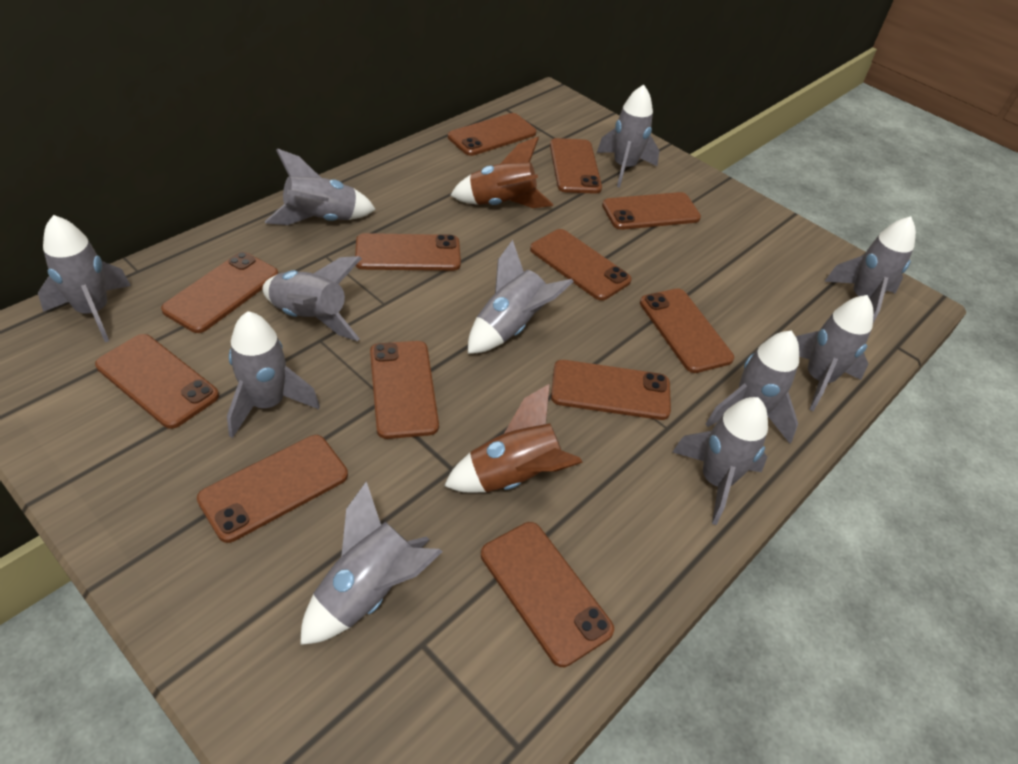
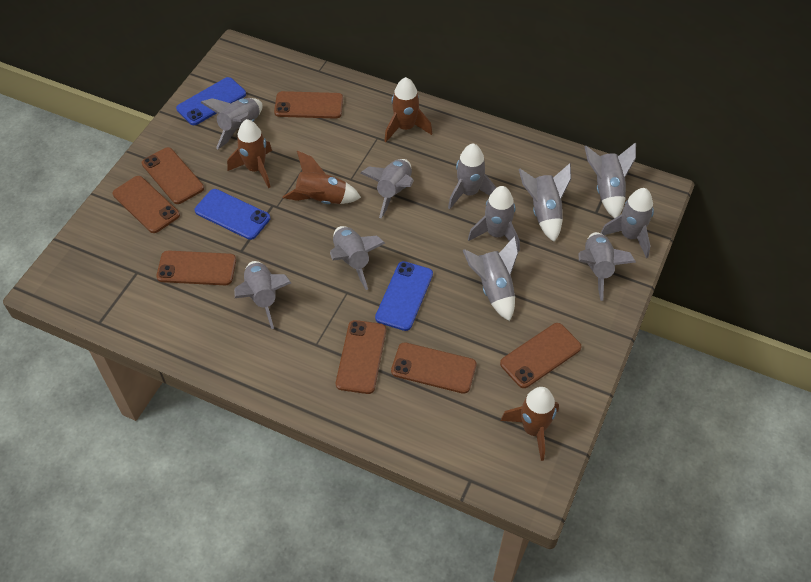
blue phone: none = 0 -> [176,77,246,125] [195,189,270,240] [375,261,433,331] = 3
brown phone: [95,334,219,429] [161,252,278,333] [197,435,348,543] [355,233,461,271] [370,341,439,439] [448,113,536,156] [481,522,614,667] [530,229,632,301] [550,138,602,194] [551,360,671,420] [602,192,701,230] [640,288,734,373] = 12 -> [113,176,180,233] [142,147,204,204] [156,250,236,285] [274,91,343,119] [336,320,386,394] [391,342,476,394] [500,323,582,388] = 7
brown rocket: [444,384,583,493] [450,137,553,208] = 2 -> [227,119,272,188] [283,151,361,204] [384,77,433,142] [501,387,559,461] = 4

